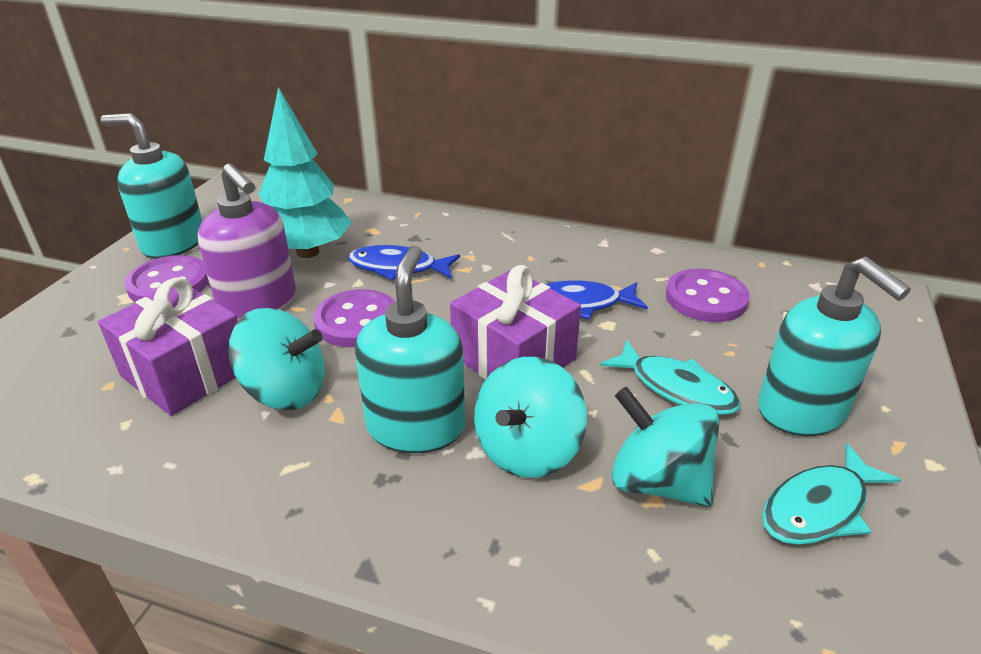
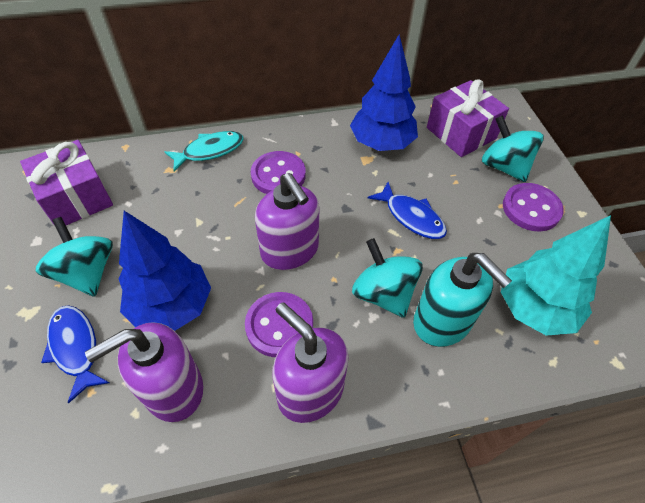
blue tree: none = 0 -> [119,211,211,331] [350,34,418,151] = 2
purple soap dispenser: [198,164,296,320] = 1 -> [85,322,203,422] [255,173,319,270] [272,302,349,423] = 3
turquoise fish: [600,340,741,415] [762,443,901,545] = 2 -> [164,131,244,171] = 1
turquoise soap dispenser: [101,113,203,259] [355,245,465,453] [758,257,911,436] = 3 -> [413,253,512,347] = 1

